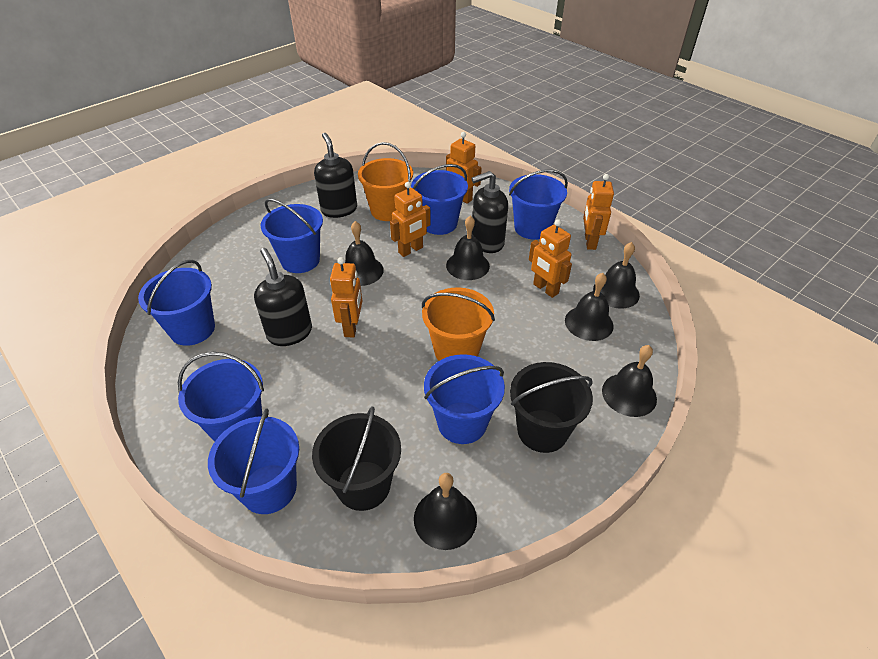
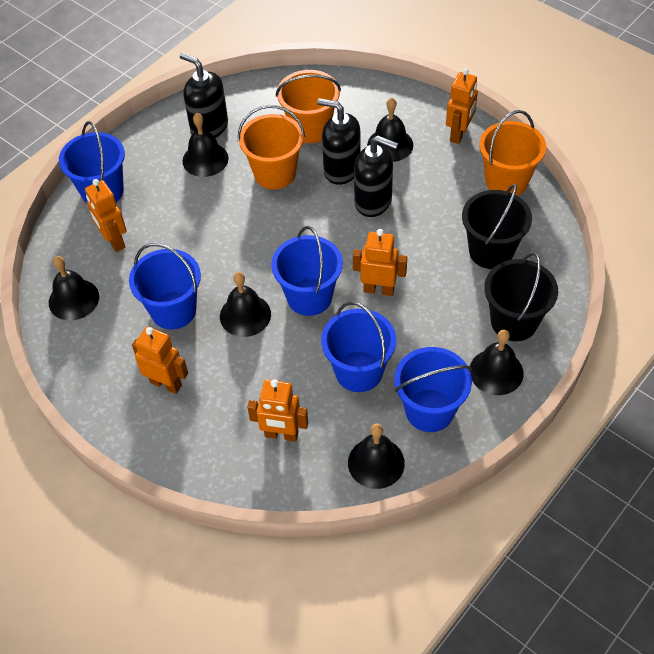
blue bucket: [138,260,215,346] [178,352,264,441] [208,408,299,514] [261,198,323,273] [411,164,468,235] [424,354,505,444] [509,170,568,240] = 7 -> [59,121,125,204] [129,243,201,329] [271,226,343,316] [321,301,396,392] [394,347,472,432] = 5
orange bucket: [358,142,413,221] [422,287,495,361] = 2 -> [238,105,305,189] [276,70,341,143] [479,110,546,196] = 3

